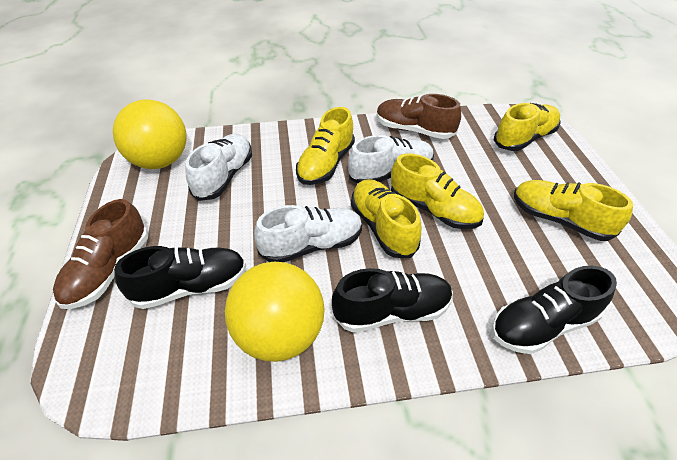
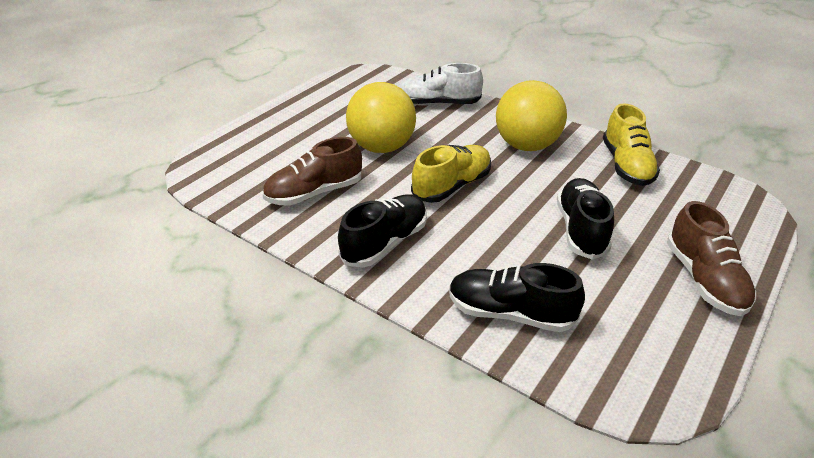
white shoe: [185,134,252,201] [254,205,362,262] [348,135,434,183] = 3 -> [398,63,483,105] = 1
yellow shoe: [296,107,355,185] [351,179,421,258] [391,153,484,229] [494,103,561,151] [514,180,633,241] = 5 -> [411,145,491,203] [603,103,660,186] = 2

